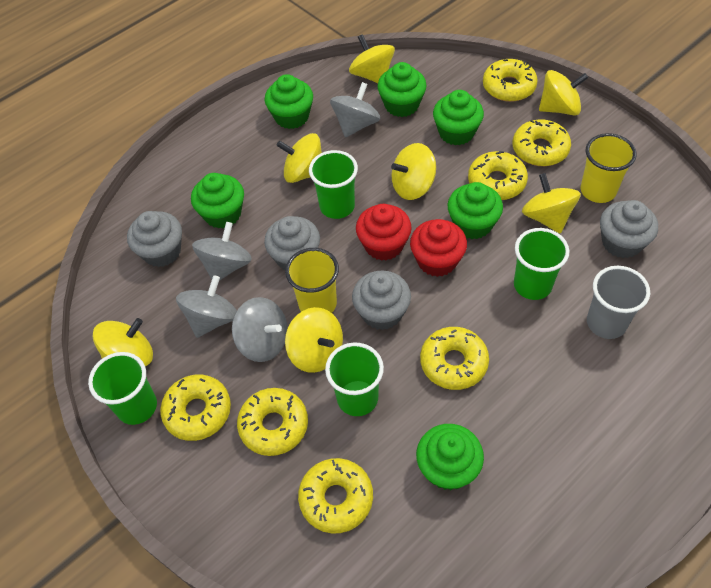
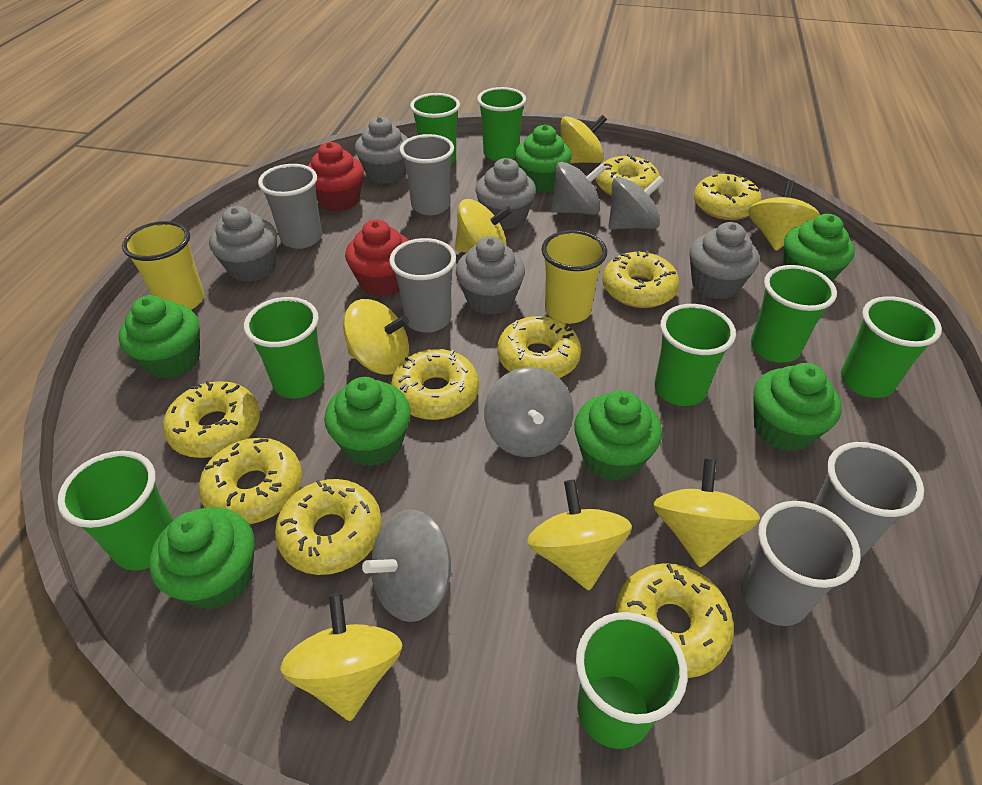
green cup: [88,352,157,425] [309,150,358,219] [325,342,384,416] [514,228,569,300] = 4 -> [57,451,173,570] [244,297,325,398] [410,93,460,164] [477,87,526,161] [576,612,688,749] [654,304,736,406] [751,265,837,363] [841,296,942,398] = 8
green cupcake: [191,173,244,228] [265,74,313,129] [377,62,427,117] [416,424,484,490] [433,90,484,145] [448,182,503,239] = 6 -> [118,295,200,379] [149,507,255,610] [324,377,411,466] [515,125,572,193] [574,390,662,481] [753,363,842,452] [783,214,855,281] = 7
grey cup: [587,266,650,339] = 1 -> [258,164,322,249] [389,238,456,333] [400,134,454,215] [741,501,861,626] [813,442,924,557] = 5
grey cupcake: [127,211,182,267] [264,216,320,270] [352,270,411,330] [600,200,658,258] = 4 -> [209,206,277,282] [355,116,408,184] [456,236,525,315] [475,158,536,229] [689,222,759,299] = 5
yellow donut: [160,375,231,441] [237,388,308,456] [298,458,373,533] [420,327,489,390] [468,151,528,200] [483,59,538,102] [513,119,571,166] = 7 -> [163,381,260,458] [199,438,302,524] [275,479,382,575] [391,349,479,420] [497,316,581,378] [596,154,660,196] [602,250,679,308] [615,563,734,678] [694,173,762,220] = 9

